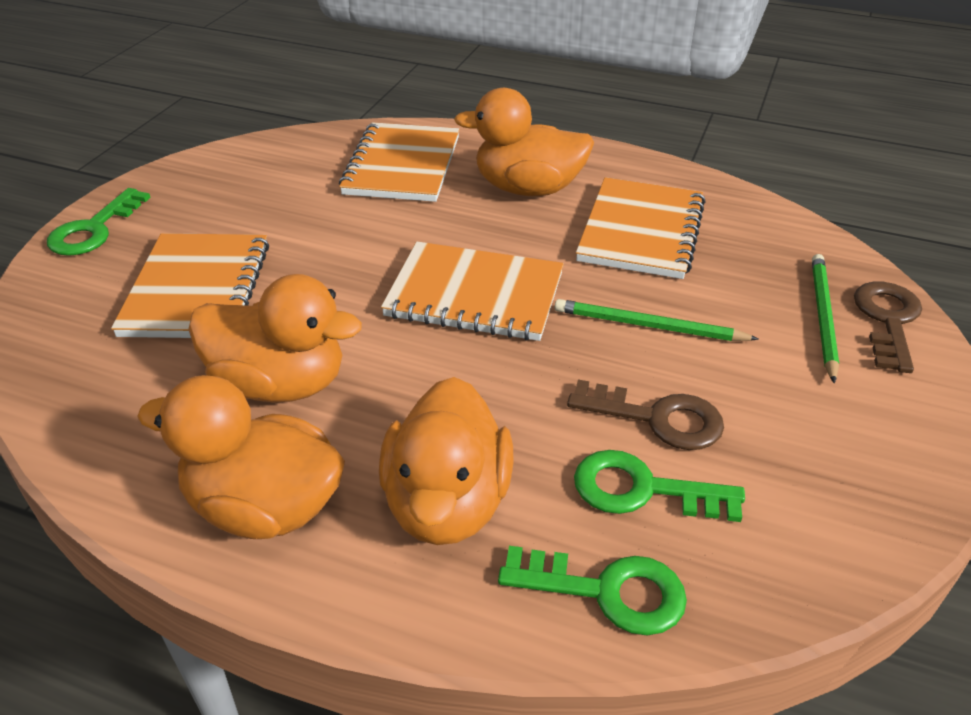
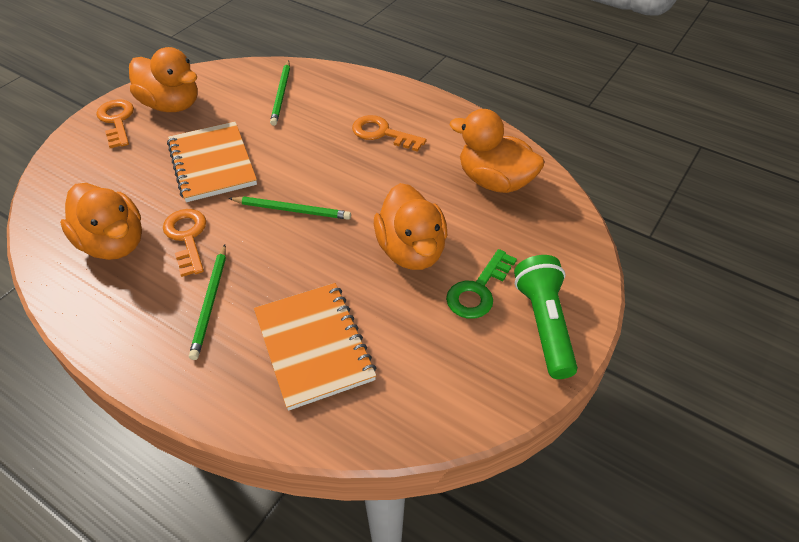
brown key: [567,380,724,450] [854,282,922,373] = 2 -> none = 0
green flashlight: none = 0 -> [514,255,578,379] = 1
green key: [47,188,151,256] [498,546,687,635] [574,450,745,522] = 3 -> [446,249,517,319] = 1
green pencil: [555,299,759,341] [812,254,839,383] = 2 -> [189,245,226,360] [228,197,351,220] [270,60,290,126] = 3
orange key: none = 0 -> [96,99,134,148] [163,209,206,277] [352,115,426,152] = 3
orange notebook: [111,233,269,338] [339,122,460,202] [381,242,564,341] [576,177,705,279] = 4 -> [167,122,257,202] [254,283,377,411] = 2

